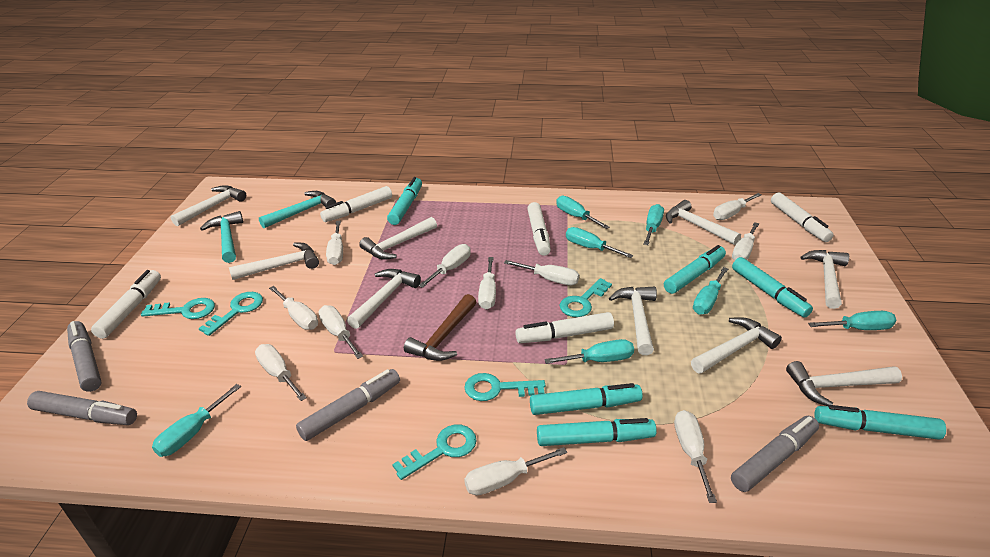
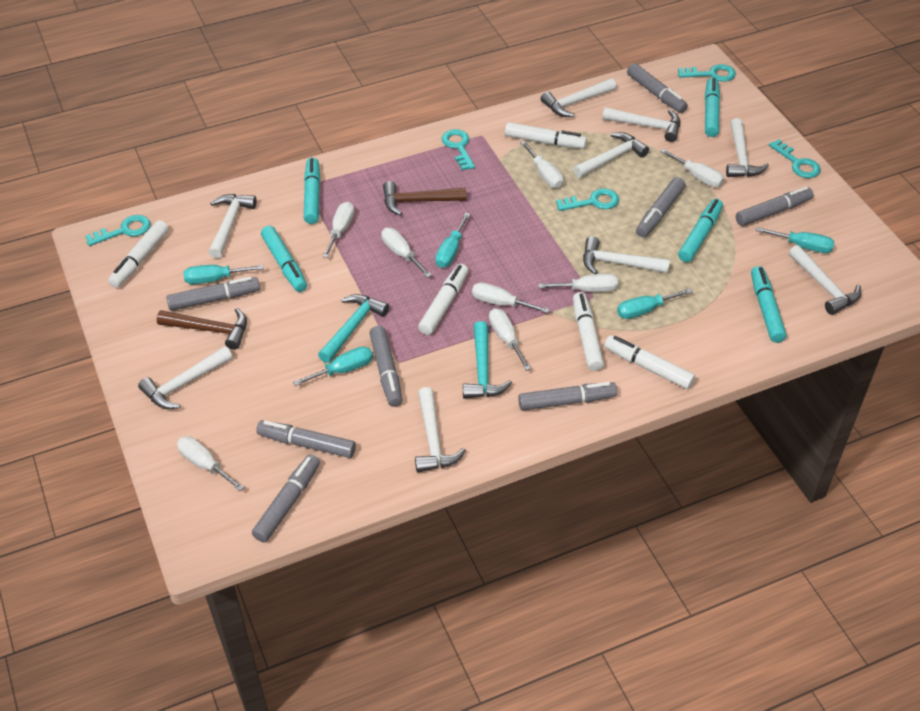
brown hammer: [404,294,476,361] = 1 -> [157,308,247,350] [383,181,466,216] = 2
grey marker: [27,391,137,425] [67,321,102,392] [296,369,400,441] [731,416,819,492] = 4 -> [166,277,260,311] [252,455,320,542] [256,420,356,458] [369,326,402,407] [518,382,617,411] [627,63,688,113] [636,177,685,237] [736,187,814,226] = 8
turquoise marker: [387,177,422,225] [530,383,643,415] [537,418,657,446] [664,245,726,294] [732,257,813,318] [814,405,946,440] = 6 -> [261,226,307,292] [304,158,320,224] [678,199,723,262] [705,78,720,137] [751,266,786,343] = 5
turquoise screwdriver: [152,384,241,457] [544,339,634,364] [556,196,610,229] [566,227,633,258] [644,204,664,245] [693,267,728,315] [808,311,896,330] = 7 -> [183,265,264,284] [293,346,373,386] [435,213,470,268] [617,288,692,319] [756,227,834,253] = 5
white screwdriver: [255,344,307,401] [269,286,318,330] [319,305,363,359] [326,221,343,265] [418,244,470,288] [464,447,567,495] [478,257,496,309] [504,260,579,285] [674,410,717,503] [713,193,761,220] [732,222,759,260] = 11 -> [177,436,244,491] [322,202,354,258] [381,228,432,278] [472,282,550,313] [489,308,531,371] [520,141,563,188] [538,274,618,292] [660,149,724,187] = 8

